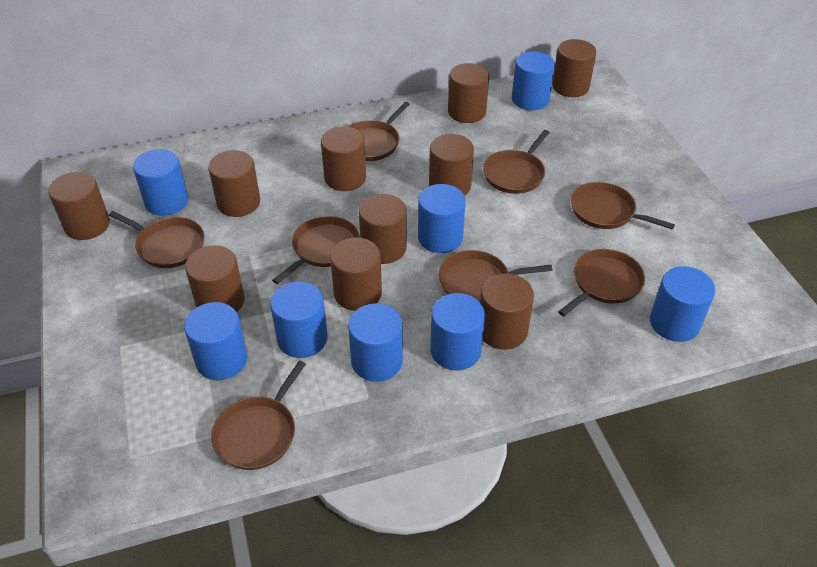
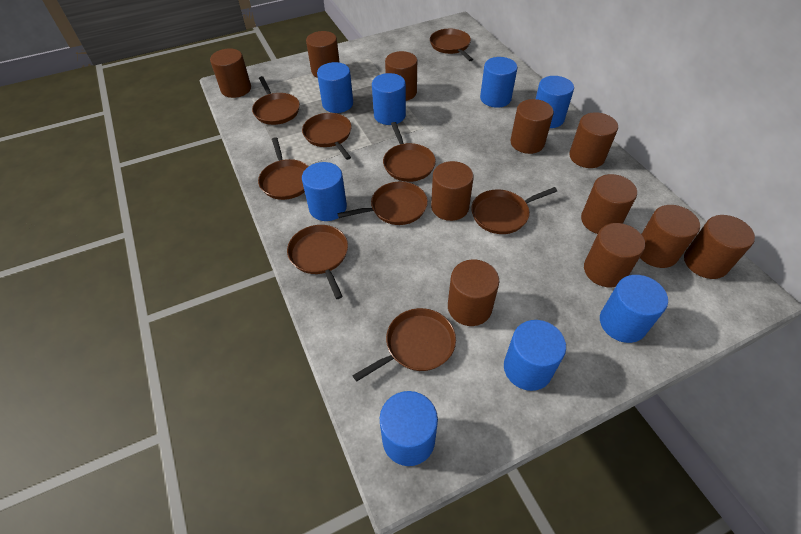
brown cylinder: [48,172,110,240] [185,245,245,312] [208,150,260,217] [321,126,366,191] [330,237,382,311] [359,194,407,264] [429,134,474,196] [448,63,489,123] [480,274,534,350] [552,39,596,97] = 10 -> [210,48,251,98] [306,31,340,78] [385,51,417,101] [431,161,474,221] [448,259,499,326] [510,99,554,154] [569,112,618,168] [581,174,637,234] [584,223,645,287] [640,205,700,268] [684,215,755,279] = 11
brown pan: [109,211,205,268] [211,361,306,470] [272,216,360,284] [348,102,410,161] [438,250,552,302] [483,130,550,194] [558,249,645,316] [571,182,675,230] = 8 -> [252,76,300,125] [258,137,309,200] [287,225,348,299] [302,113,352,160] [337,182,428,225] [352,308,456,382] [383,122,436,182] [430,29,473,61] [471,187,557,234] = 9

